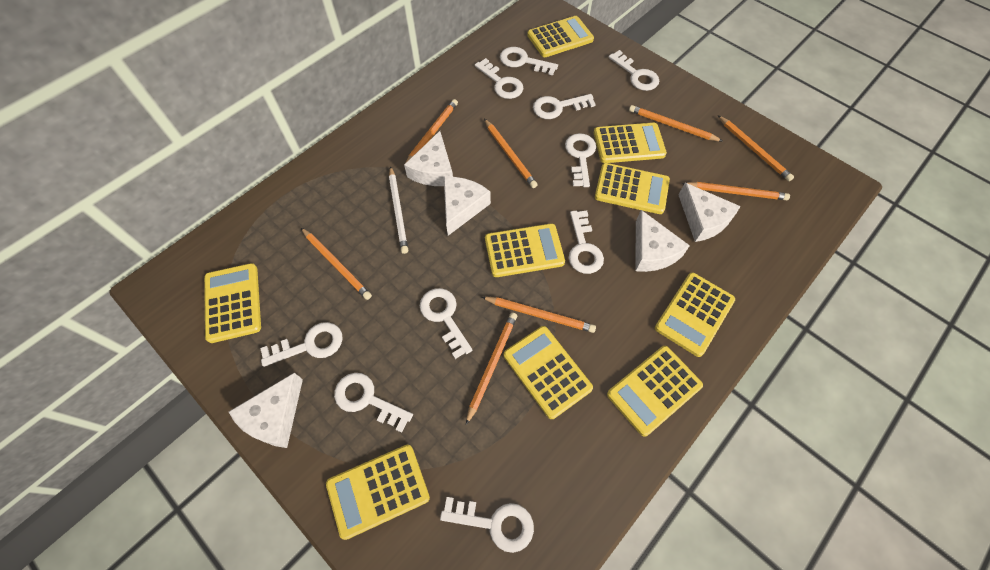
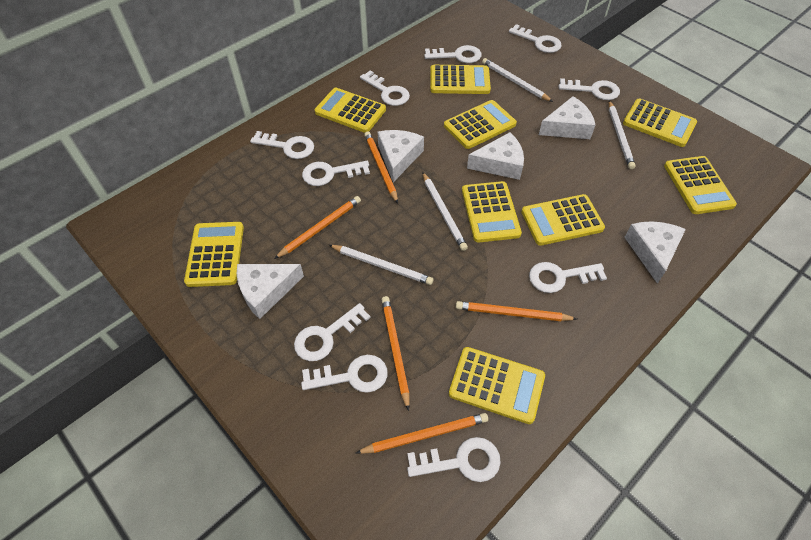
orange pencil: [301,228,372,300] [404,99,458,167] [466,312,517,425] [482,297,596,333] [484,119,538,188] [629,105,722,141] [682,182,790,200] [718,115,794,181] = 8 -> [274,196,361,259] [356,413,488,454] [364,131,398,203] [382,296,410,411] [456,301,577,321] = 5
white pencil: [389,166,408,254] = 1 -> [329,245,434,285] [422,172,468,251] [482,58,553,102] [609,100,636,169] = 4

